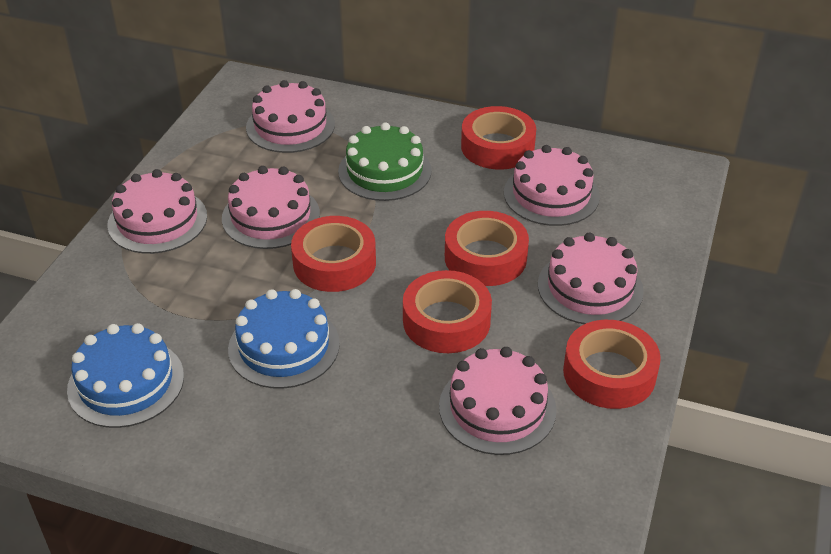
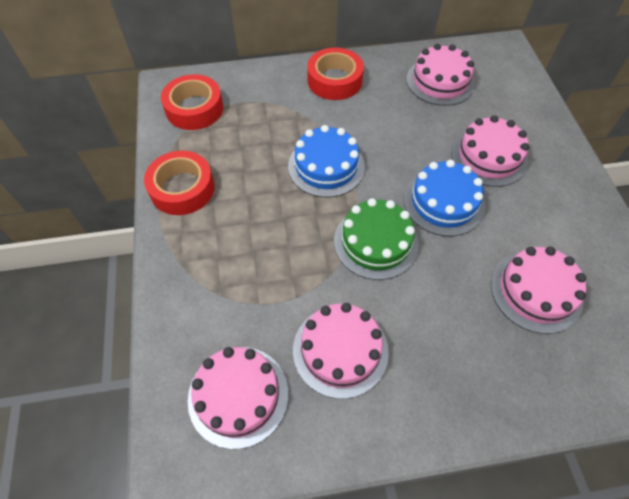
pink cake: [107,169,207,254] [222,166,320,249] [246,80,335,153] [439,347,557,455] [504,145,600,226] [538,232,644,324] = 6 -> [188,347,288,449] [293,303,389,399] [407,44,475,106] [451,115,529,187] [491,247,586,334] = 5
red tape: [291,216,376,292] [403,270,492,353] [445,211,529,286] [461,106,536,170] [563,320,661,409] = 5 -> [144,151,215,215] [161,74,223,130] [307,48,364,100] = 3

